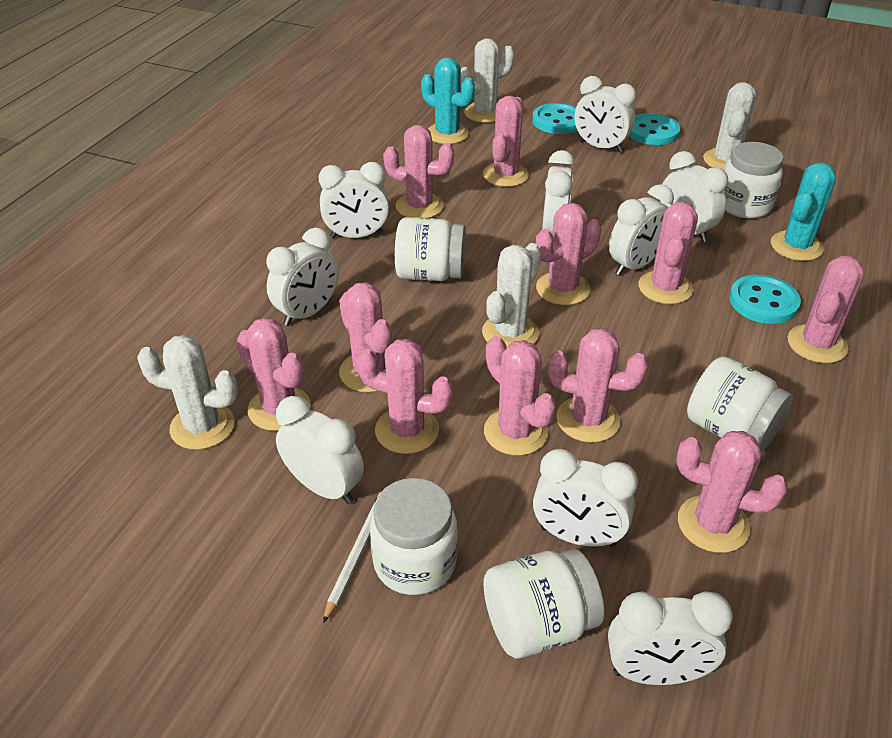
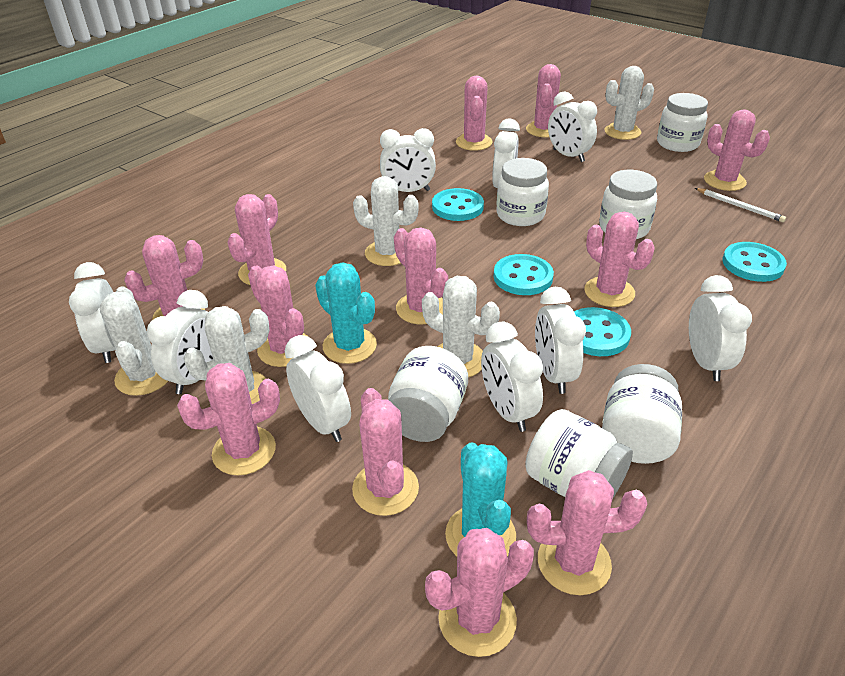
pink cactus: [237,317,311,431] [339,282,392,392] [356,339,453,454] [383,125,454,218] [483,96,529,187] [484,336,556,456] [536,203,602,305] [547,328,648,443] [639,202,698,304] [676,431,787,553] [788,256,864,363] = 11 -> [124,235,205,320] [177,363,280,476] [227,194,286,285] [248,266,307,367] [352,388,419,516] [394,227,448,324] [425,528,534,657] [456,75,493,151] [526,64,561,137] [527,470,647,595] [584,212,655,307] [704,109,770,191] = 12
turquoise button: [533,103,578,134] [629,113,680,145] [729,275,801,324] = 3 -> [432,188,484,221] [494,254,554,295] [574,307,631,356] [723,242,787,282] = 4
white cactus: [137,335,238,450] [460,38,515,123] [482,243,541,349] [703,82,756,170] = 4 -> [99,286,168,396] [183,306,269,404] [353,176,419,266] [422,276,500,377] [604,66,654,140] = 5
white jar: [370,478,458,595] [395,217,466,281] [483,548,604,659] [687,356,793,452] [724,142,784,218] = 5 -> [388,346,468,442] [496,158,549,226] [525,409,633,498] [599,170,657,239] [602,364,682,464] [657,93,708,152] = 6

